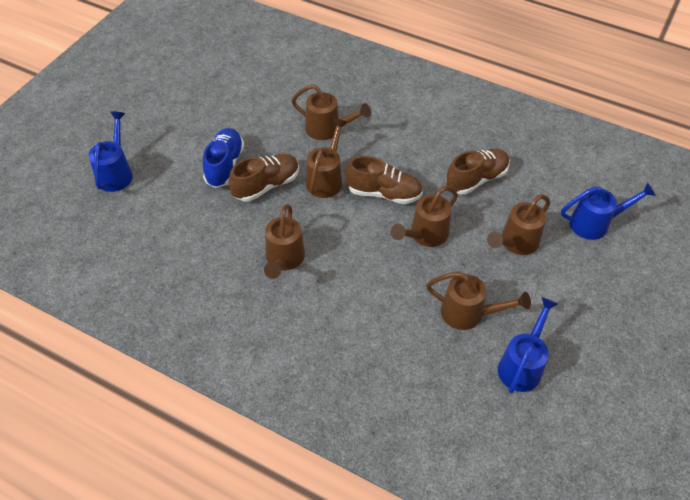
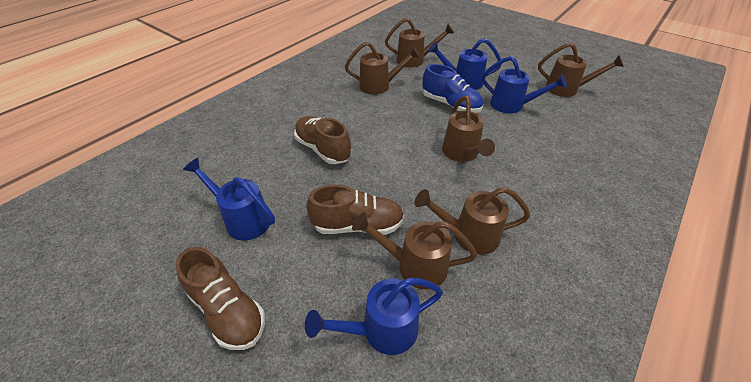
blue watering can: [89,111,133,192] [498,297,558,393] [561,182,656,240] = 3 -> [183,158,275,240] [305,278,443,355] [428,38,502,90] [482,56,567,113] = 4

